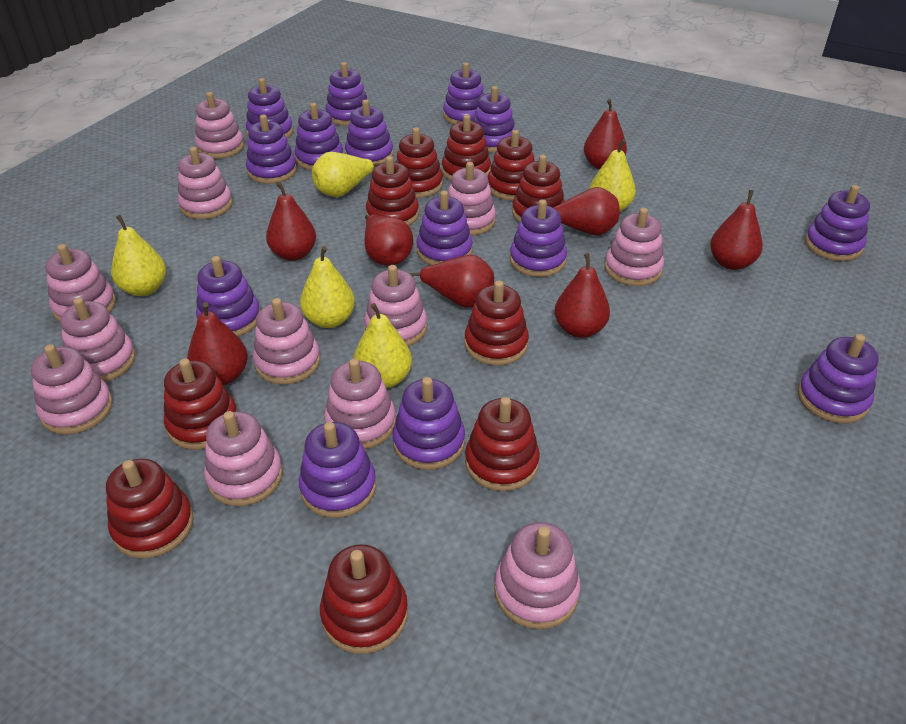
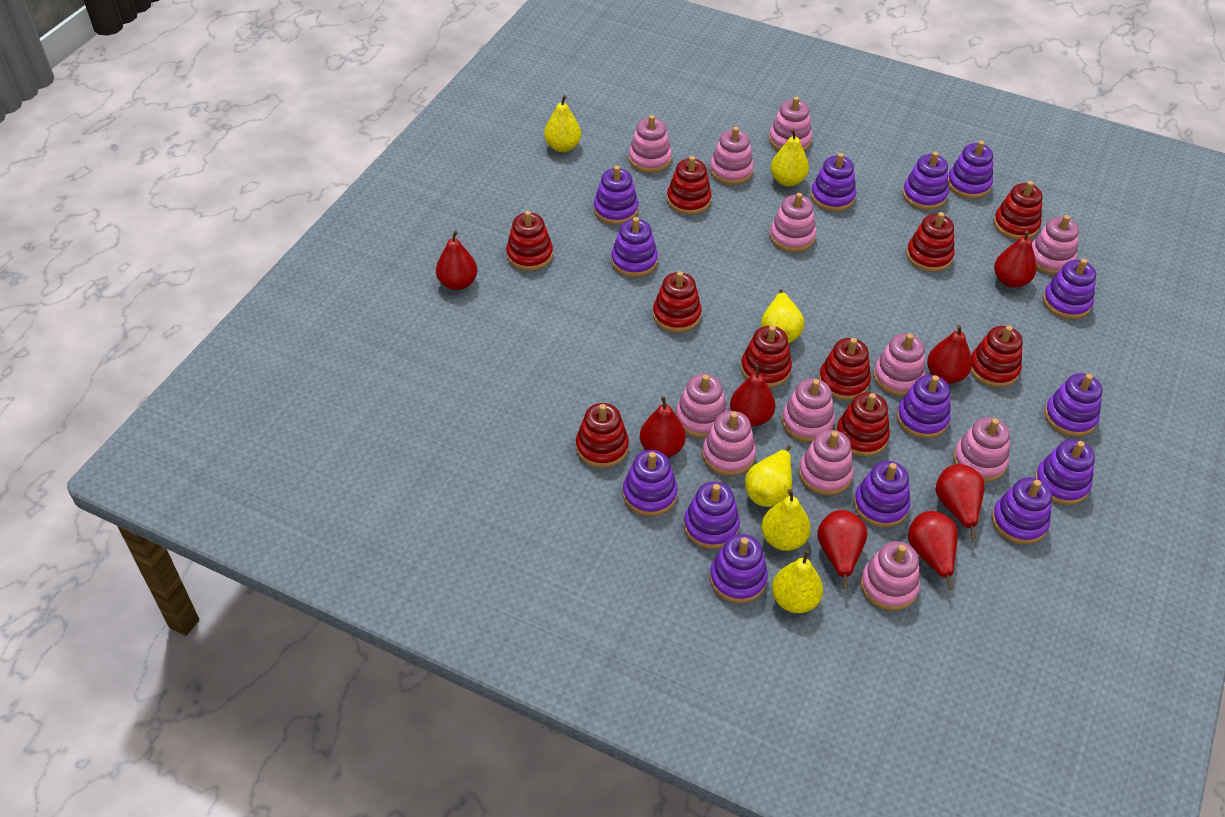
yellow pear: [111,215,166,296] [300,246,355,328] [312,152,382,197] [353,303,412,388] [590,139,636,212] = 5 -> [544,95,581,152] [745,445,792,507] [761,289,804,343] [761,489,811,551] [771,129,809,186] [772,550,823,613] = 6

